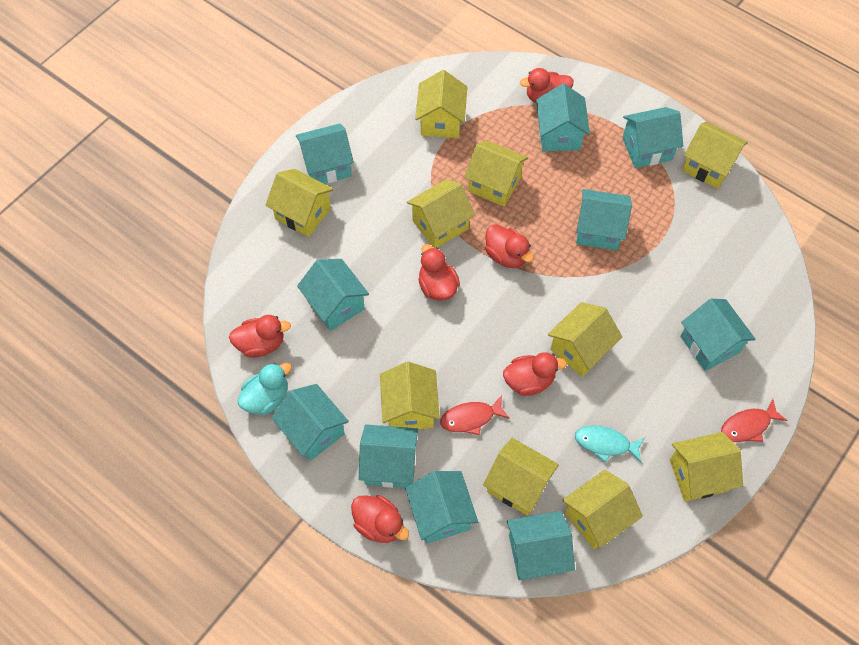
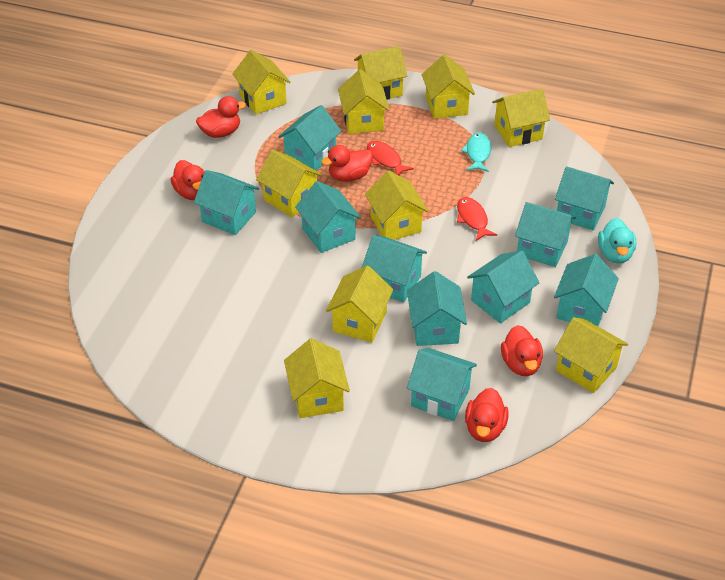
red duck: [229,315,291,358] [351,495,409,543] [418,244,460,301] [485,224,534,268] [503,352,567,396] [520,68,574,103] = 6 -> [171,160,205,200] [196,96,246,138] [321,145,373,182] [465,388,509,442] [501,325,543,376] = 5

